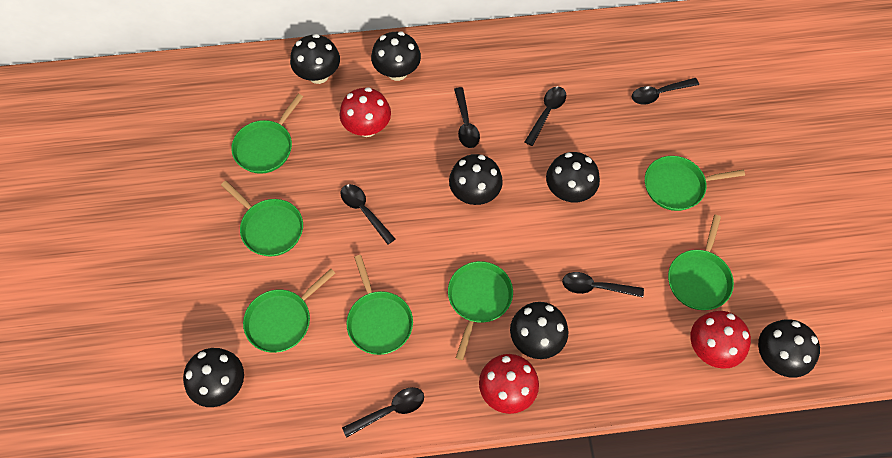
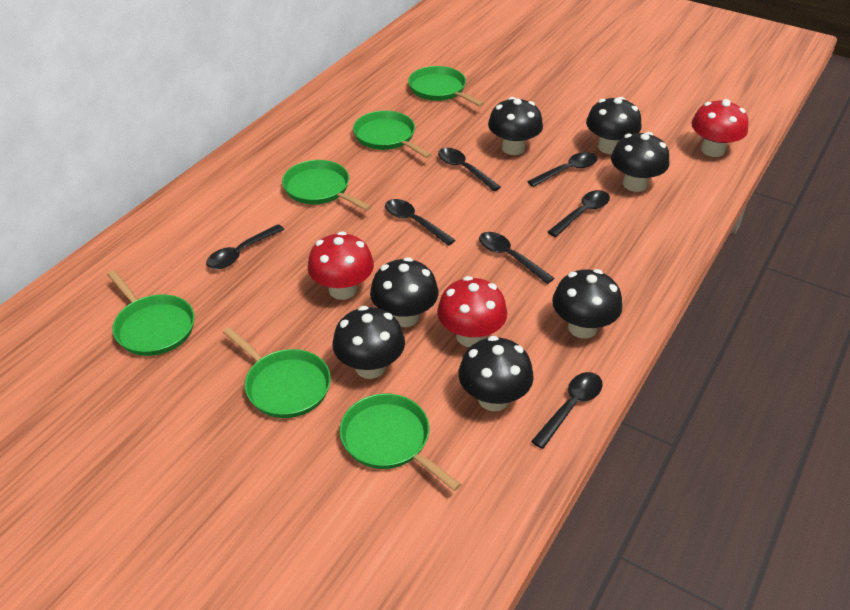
black spoon: [341,184,395,245] [342,387,424,438] [454,87,480,148] [525,87,566,146] [562,272,644,297] [632,78,699,104] = 6 -> [206,224,285,269] [385,199,455,246] [438,148,501,191] [479,232,554,284] [527,152,598,187] [531,372,603,449] [548,190,610,237] = 7
green pan: [221,181,303,257] [231,94,303,174] [243,269,335,353] [347,255,413,355] [448,261,513,360] [645,156,745,211] [668,215,734,310] = 7 -> [107,270,195,356] [223,327,331,418] [282,160,372,211] [339,394,461,491] [353,111,432,158] [408,66,484,107] = 6

